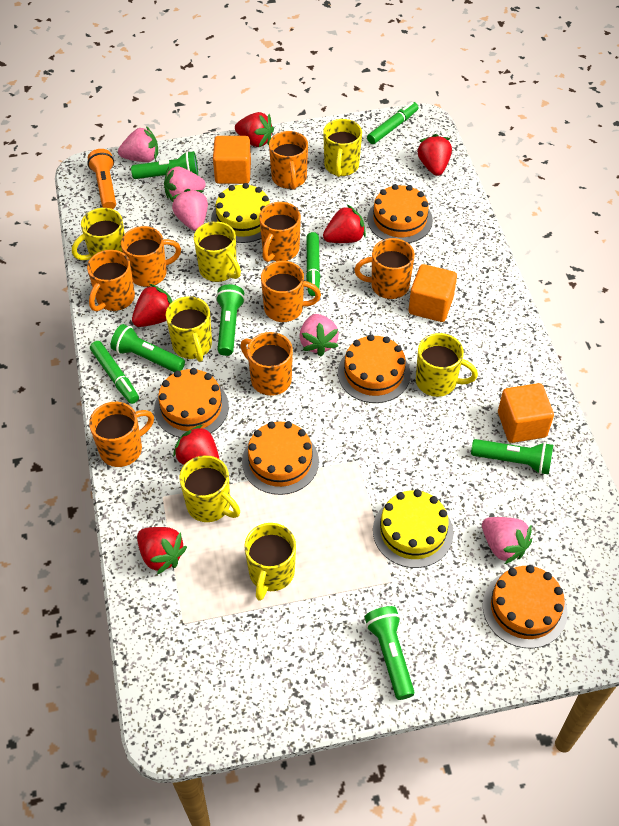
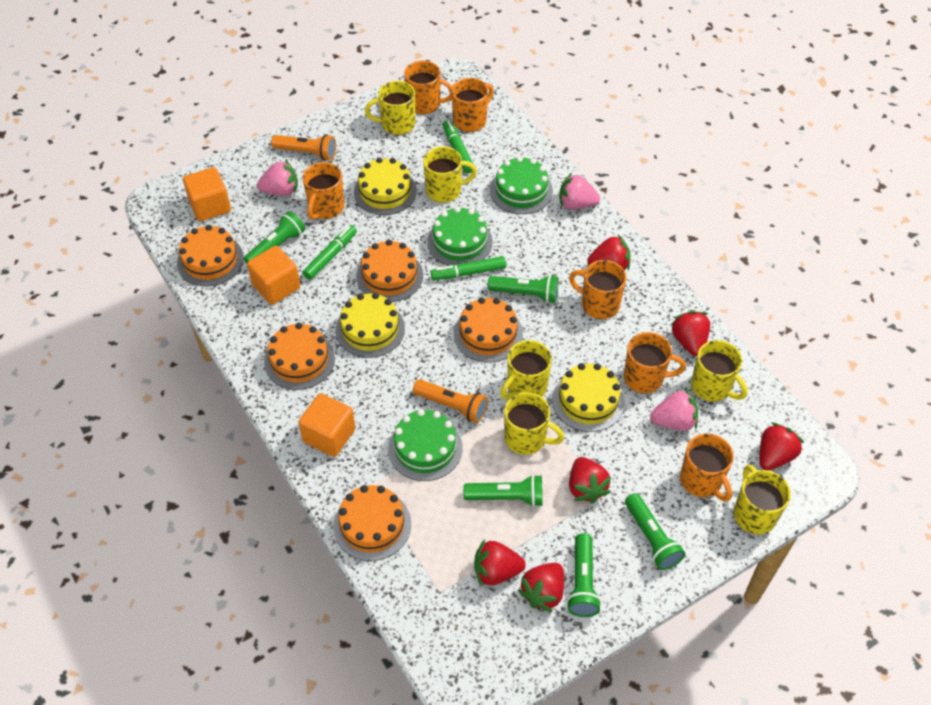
green cake: none = 0 -> [388,409,463,481] [427,207,493,266] [490,156,553,214] = 3
orange flashlight: [87,149,116,209] = 1 -> [271,134,336,161] [413,379,488,423] = 2
orange mug: [87,250,135,311] [89,402,154,467] [121,226,181,287] [240,332,293,396] [259,202,301,262] [261,261,321,322] [269,131,308,190] [354,238,415,299] = 8 -> [302,162,344,220] [404,60,452,114] [451,78,494,132] [569,260,627,319] [624,332,686,393] [680,434,734,502] = 6
pink strawberry: [118,126,158,162] [164,167,205,202] [172,189,208,231] [299,314,339,356] [482,517,532,564] = 5 -> [257,160,298,196] [559,173,600,209] [650,389,698,431] = 3
yellow cake: [211,183,270,243] [373,489,453,568] = 2 -> [336,293,405,358] [354,157,417,215] [552,363,625,432] = 3
yellow mug: [72,208,125,260] [166,296,212,362] [179,455,240,522] [194,221,241,282] [245,523,296,601] [323,119,362,177] [416,333,478,397] = 7 -> [365,81,415,135] [423,146,477,203] [500,340,552,399] [504,392,564,455] [691,340,748,402] [734,465,791,535] = 6

